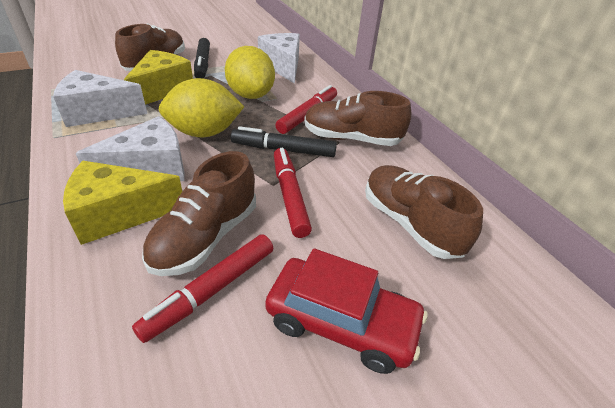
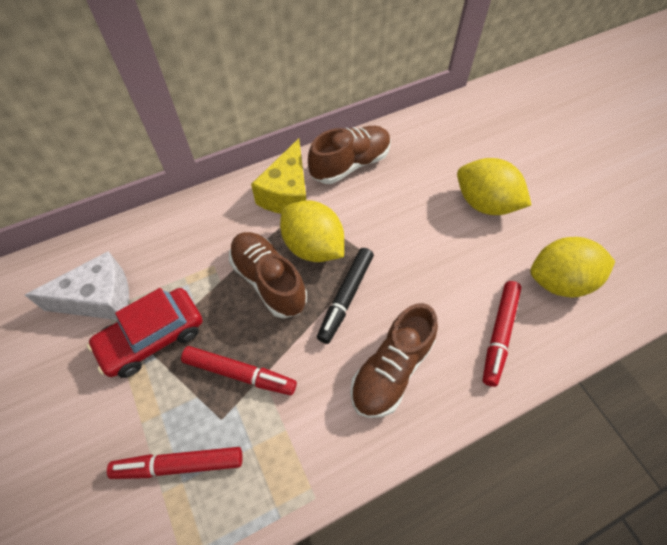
black marker: [194,38,210,79] [231,126,337,157] = 2 -> [317,248,374,344] = 1
brown shoe: [115,23,185,71] [142,151,256,276] [304,91,412,146] [365,165,483,259] = 4 -> [229,232,307,318] [308,126,391,184] [350,303,438,418] = 3
white cheese: [53,70,147,127] [75,116,185,181] [258,33,300,84] = 3 -> [25,251,129,320] = 1
yellow cheese: [63,161,182,245] [124,50,193,105] = 2 -> [251,138,306,214] = 1
yellow lemon: [159,78,244,137] [225,46,275,99] = 2 -> [280,200,344,262] [457,158,531,215] [530,237,615,298] = 3

